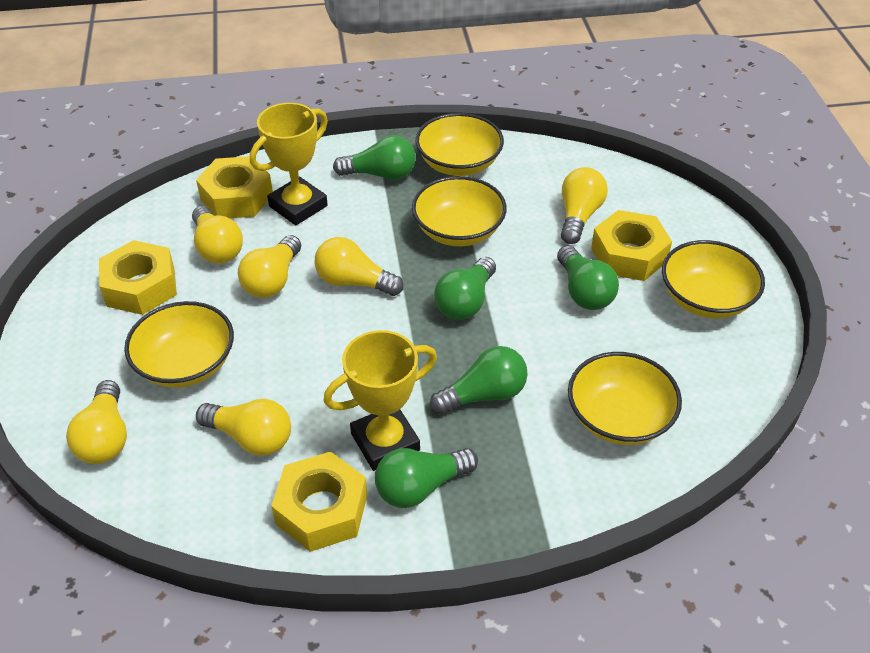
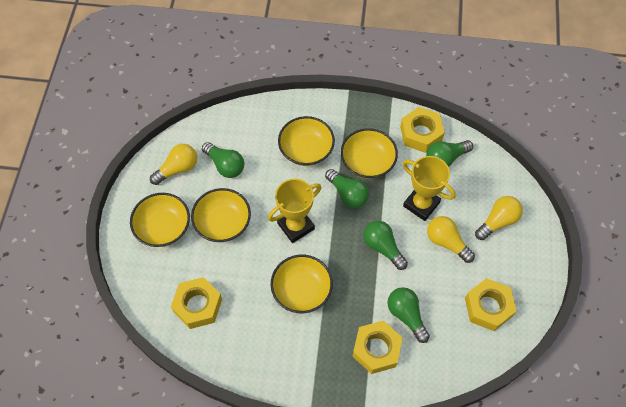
yellow light bulb: [66,380,127,464] [192,206,243,264] [196,399,291,456] [238,235,301,298] [315,237,404,296] [561,167,608,244] = 6 -> [150,144,197,185] [427,216,475,263] [475,196,523,240] = 3

